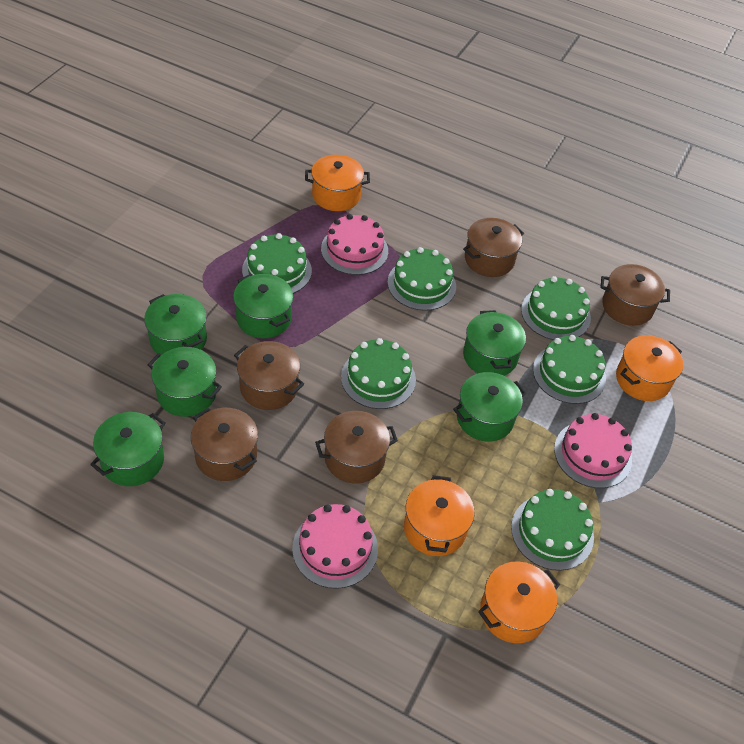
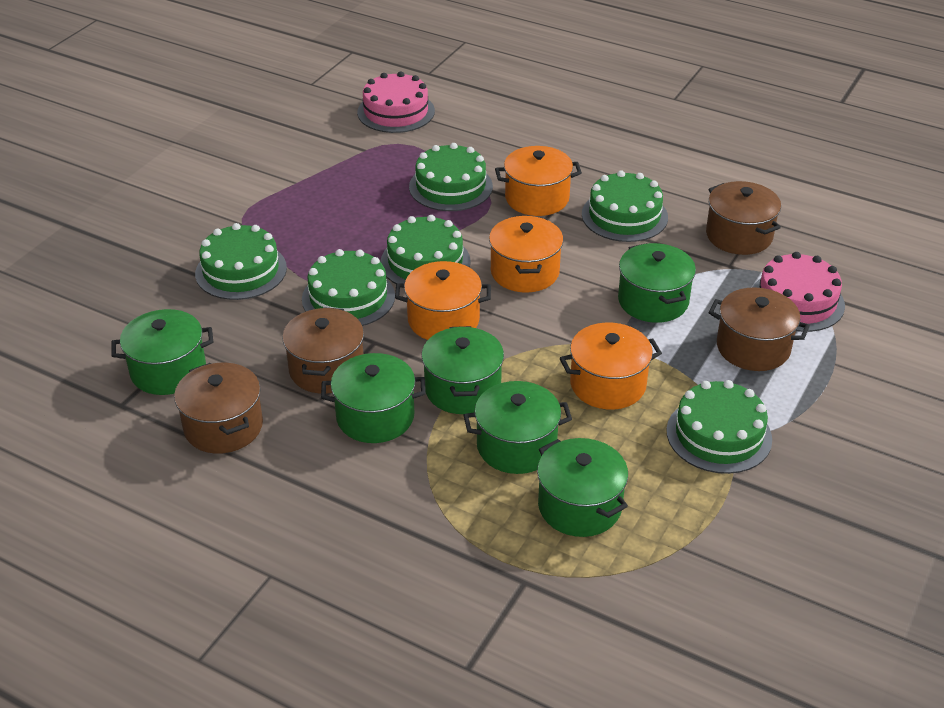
brown pot: [191,408,258,481] [234,341,304,410] [315,411,398,484] [463,218,524,277] [601,264,670,326] = 5 -> [174,363,263,454] [282,307,364,394] [706,181,781,255] [709,287,810,371] = 4
pink cake: [292,504,378,589] [321,214,388,275] [554,413,632,488] = 3 -> [357,71,435,133] [752,252,845,332] = 2

